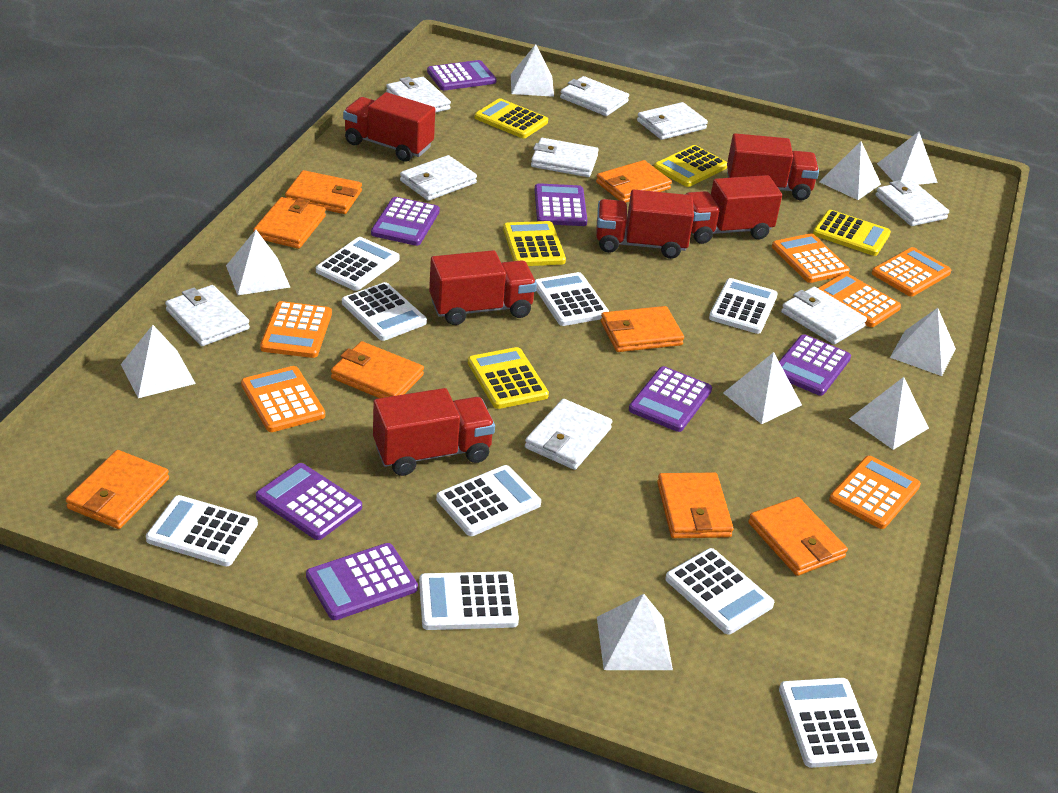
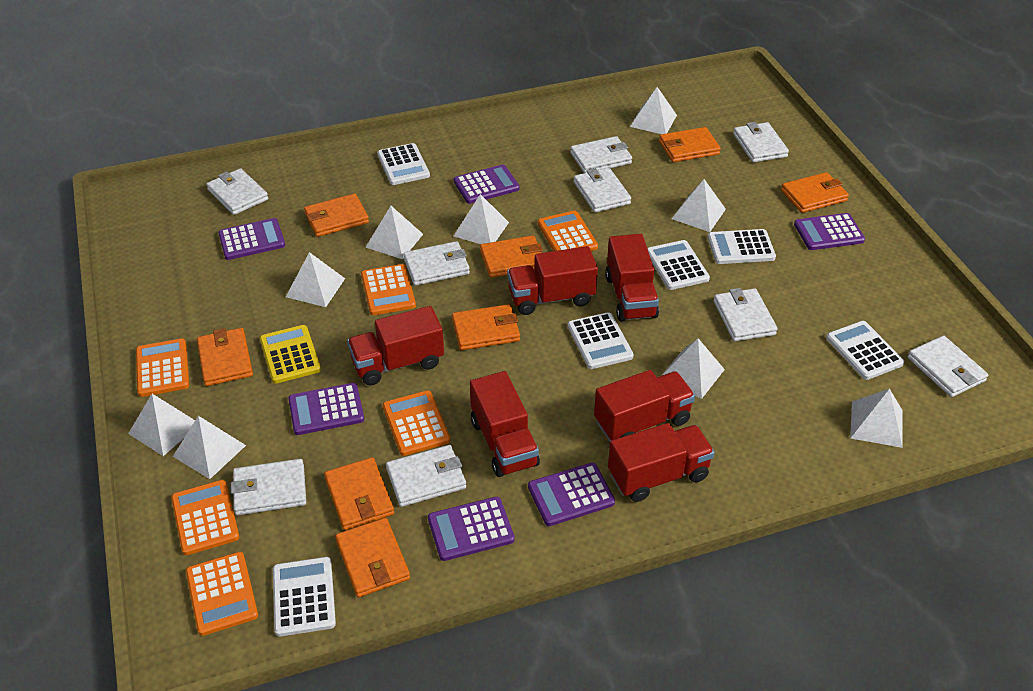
purple calculator: [256,463,362,540] [306,543,418,620] [371,197,440,246] [427,60,497,90] [535,183,587,226] [629,366,712,432] [779,335,851,396] = 7 -> [218,218,285,260] [288,383,364,435] [428,497,515,561] [454,164,520,204] [528,463,615,526] [794,213,865,250] = 6
white calculator: [146,495,258,567] [316,237,400,291] [342,282,427,341] [419,571,519,630] [436,465,541,536] [535,272,609,326] [665,548,774,634] [709,278,778,334] [779,678,878,768] = 9 -> [273,557,336,637] [377,143,430,185] [567,312,634,369] [647,240,710,290] [708,229,776,264] [826,321,904,380] = 6
yellow calculator: [468,347,549,409] [474,98,548,138] [503,221,566,266] [654,145,727,187] [813,210,891,256] = 5 -> [260,325,321,384] = 1

